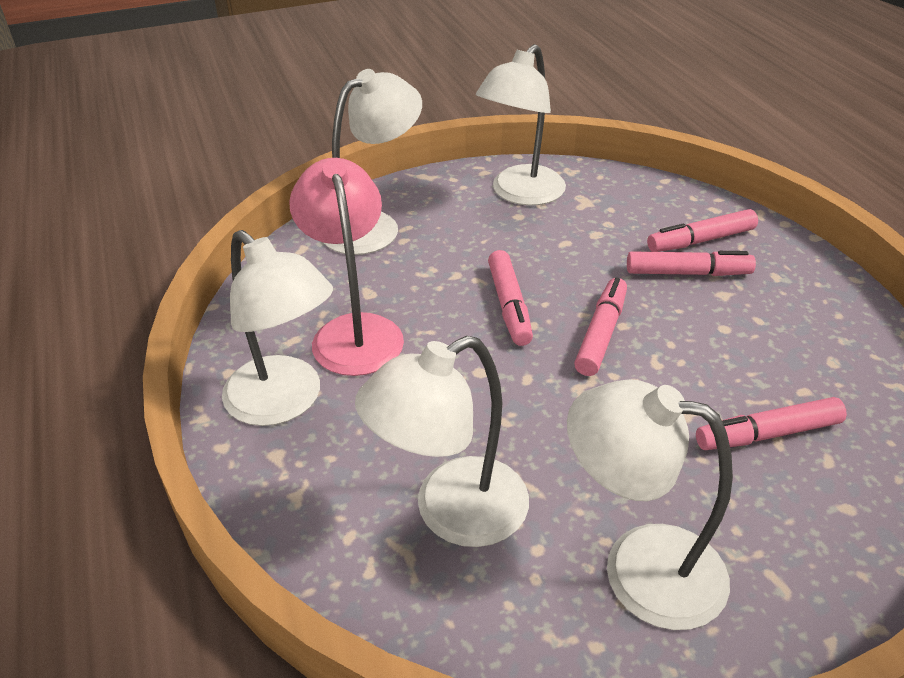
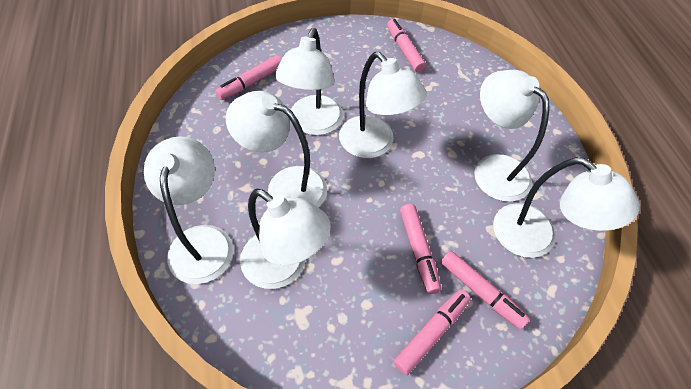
pink lamp: [289,158,404,376] = 1 -> none = 0
white lamp: [222,230,333,426] [324,69,422,255] [355,336,529,547] [476,44,566,206] [567,379,733,630] = 5 -> [144,136,233,284] [226,91,327,208] [240,189,331,289] [275,28,343,135] [339,52,427,158] [474,70,549,202] [493,157,640,258] = 7

